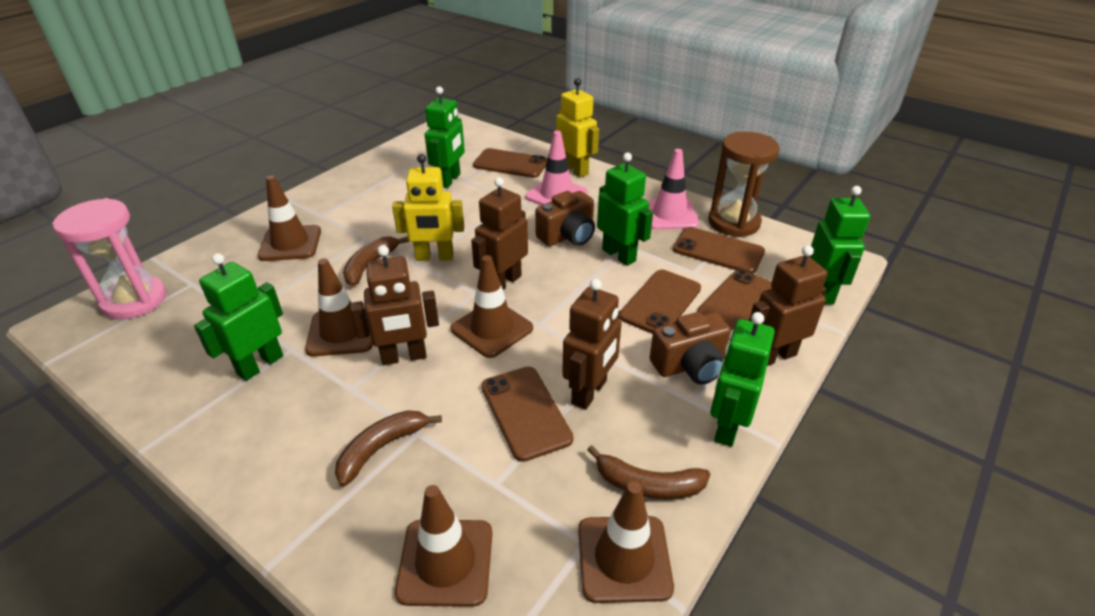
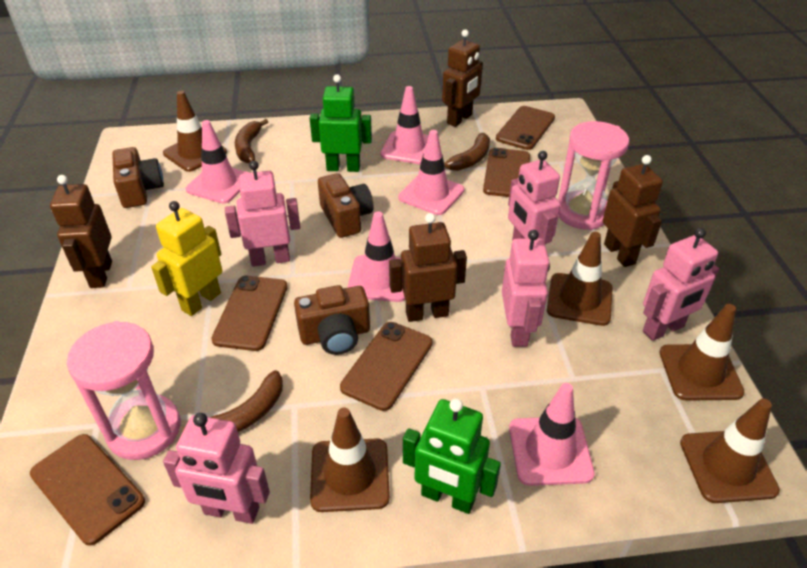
brown camera: [535,191,595,246] [650,312,731,384] = 2 -> [112,147,164,208] [294,285,370,355] [318,173,373,238] = 3
brown hourglass: [708,132,780,237] = 1 -> none = 0
green robot: [194,253,283,381] [425,86,465,188] [597,153,653,266] [710,312,775,447] [809,186,870,304] = 5 -> [310,74,372,172] [403,398,501,514] = 2
pink hourglass: [52,198,166,320] = 1 -> [67,321,180,460] [558,121,629,230] = 2
pink robot: none = 0 -> [163,413,270,524] [225,161,300,267] [502,230,550,347] [508,151,561,244] [643,228,719,341] = 5
pink traffic cone: [525,131,588,205] [646,149,699,230] = 2 -> [186,120,249,204] [347,211,405,302] [380,86,429,164] [398,130,464,215] [509,383,595,486] = 5
yellow robot: [392,154,464,261] [556,78,599,178] = 2 -> [151,201,222,316] = 1

